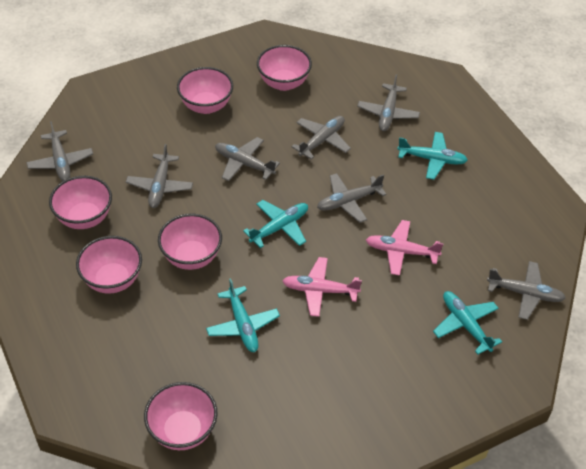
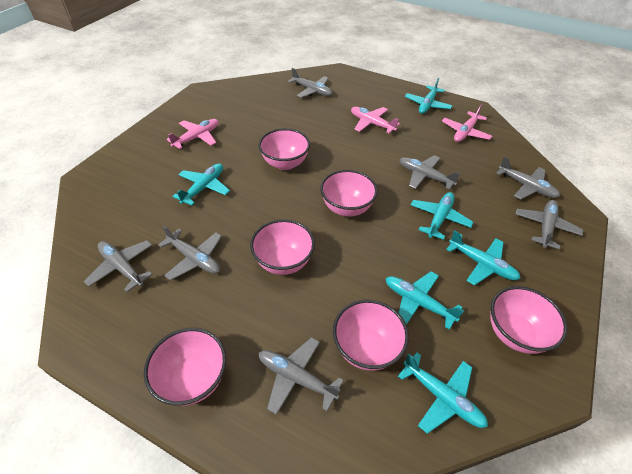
pink plane: [283,257,362,317] [366,220,443,276] = 2 -> [167,119,219,149] [351,107,400,133] [442,104,492,142] = 3
turquoise plane: [206,278,280,352] [243,200,308,248] [397,132,468,180] [433,291,502,355] = 4 -> [172,163,230,206] [386,271,464,330] [398,352,488,434] [405,78,453,114] [411,192,473,240] [446,230,521,286] = 6

